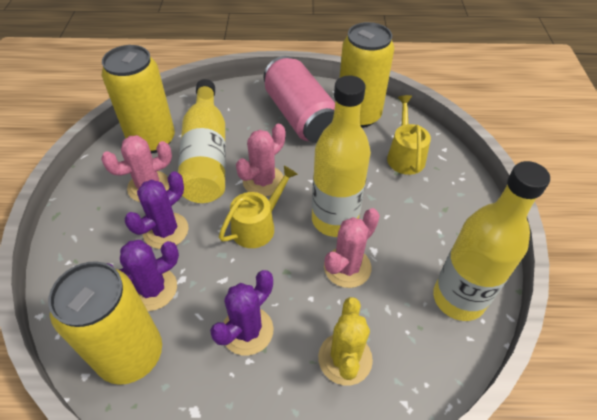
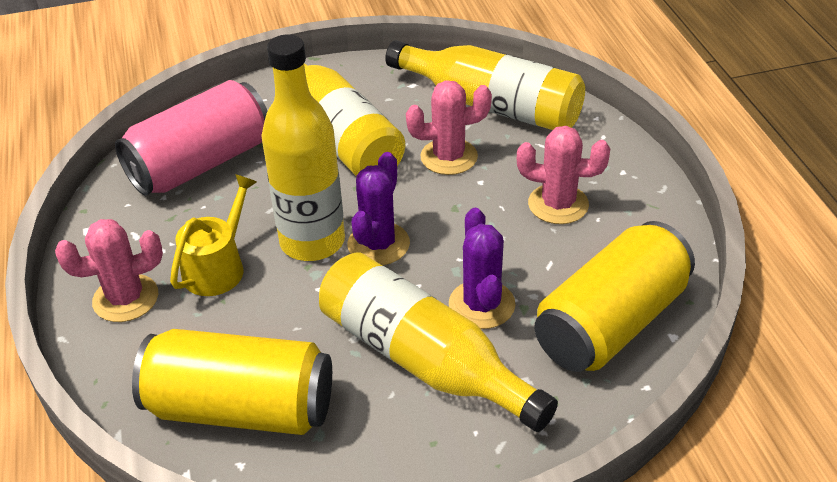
purple cactus: [106,240,179,311] [125,171,189,249] [210,270,274,356] = 3 -> [347,152,410,265] [449,208,515,329] = 2
yellow bottle: [178,79,226,203] [312,76,371,237] [433,161,550,321] = 3 -> [261,34,345,261] [268,57,405,176] [319,252,558,432] [385,40,585,130] = 4
yellow cactus: [318,297,373,385] = 1 -> none = 0
yellow can: [48,261,162,385] [102,45,175,154] [340,22,394,128] = 3 -> [132,329,332,435] [534,221,695,372] = 2
yellow watering can: [219,166,298,248] [387,95,431,175] = 2 -> [170,174,257,296] = 1

